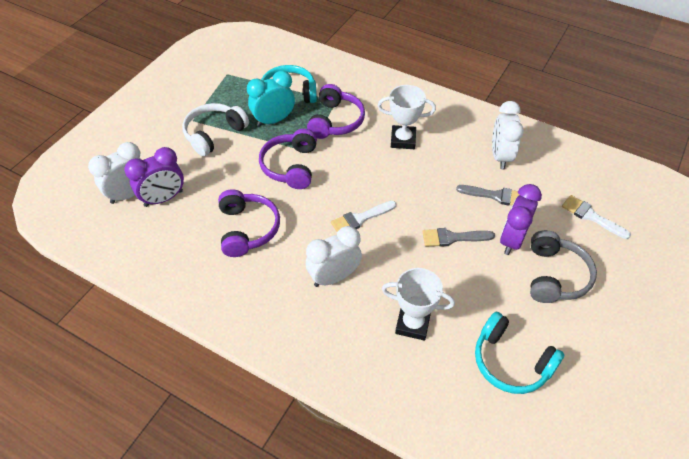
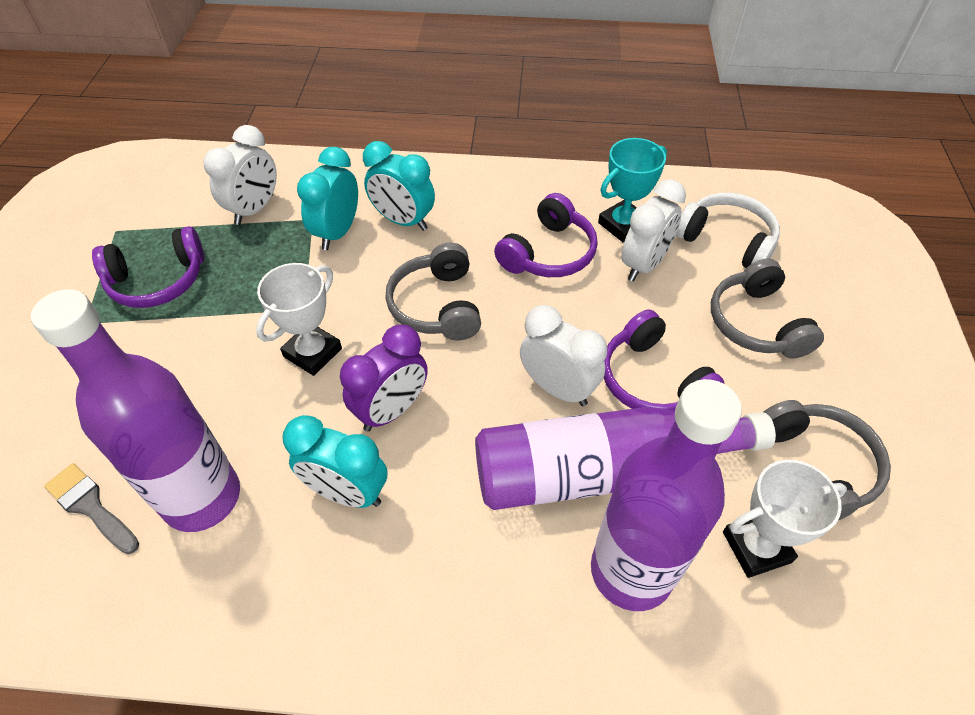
grey brush: [423,228,495,247] [456,185,519,206] = 2 -> [44,463,139,554] = 1
grey headphones: [530,230,597,303] = 1 -> [385,243,481,340] [711,258,824,359] [764,400,891,520] = 3
purple bottle: none = 0 -> [31,289,240,532] [475,407,776,510] [591,379,742,611] = 3
purple clock: [124,147,184,207] [500,184,542,255] = 2 -> [340,325,428,432] = 1
turquoise clock: [247,71,295,127] = 1 -> [282,415,388,508] [297,147,358,250] [363,141,435,231] = 3
turquoise headphones: [261,65,317,103] [475,312,564,394] = 2 -> none = 0
turquoise trophy: none = 0 -> [598,138,667,242] = 1
white brush: [331,201,396,232] [562,195,631,239] = 2 -> none = 0

